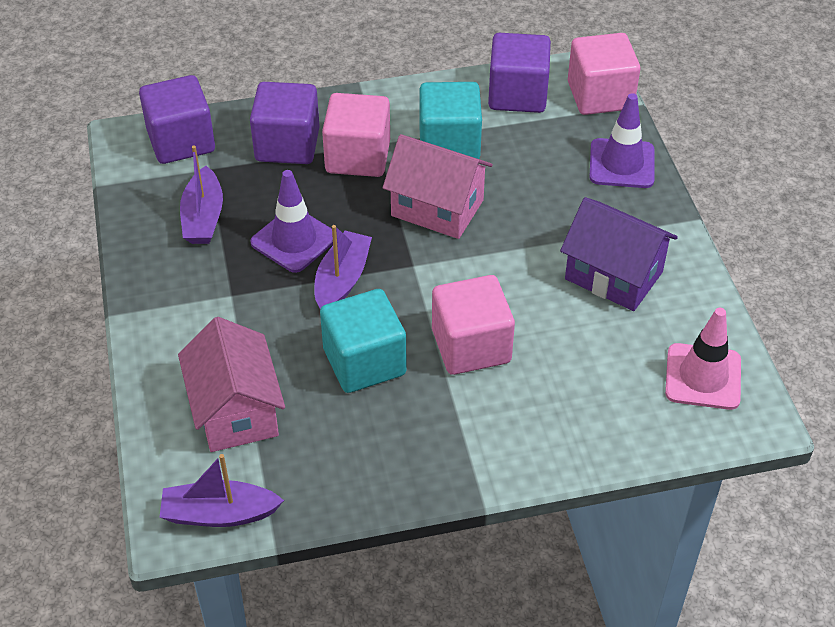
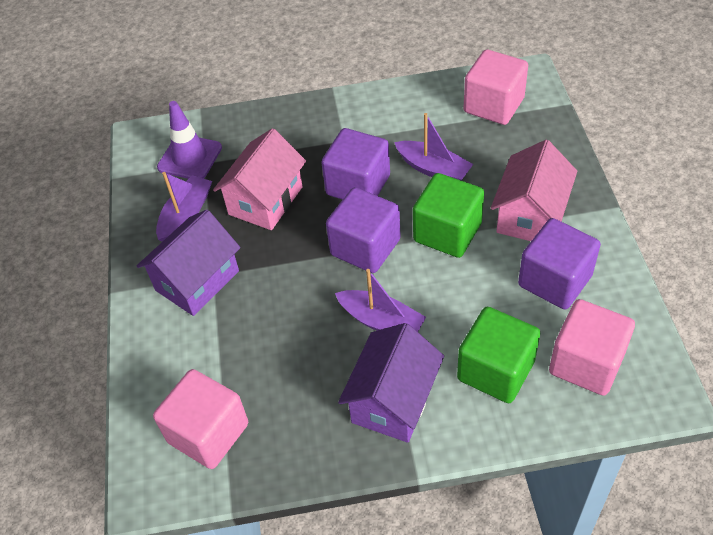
green cube: none = 0 -> [413,173,484,258] [457,307,540,403] = 2
pink traffic cone: [665,308,741,410] = 1 -> none = 0
purple house: [560,197,678,311] = 1 -> [137,210,241,316] [338,323,444,443] = 2
purple traffic cone: [251,170,333,273] [589,93,654,188] = 2 -> [157,101,222,179] = 1
turquoise cube: [320,289,407,393] [419,82,482,159] = 2 -> none = 0

